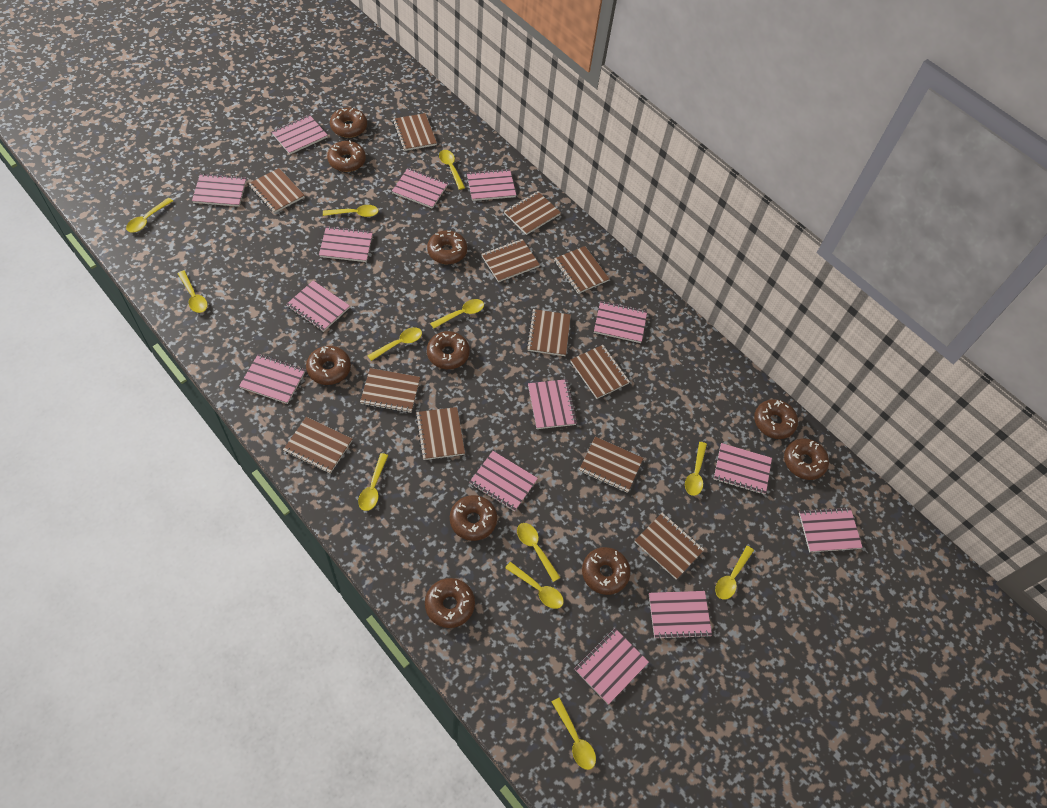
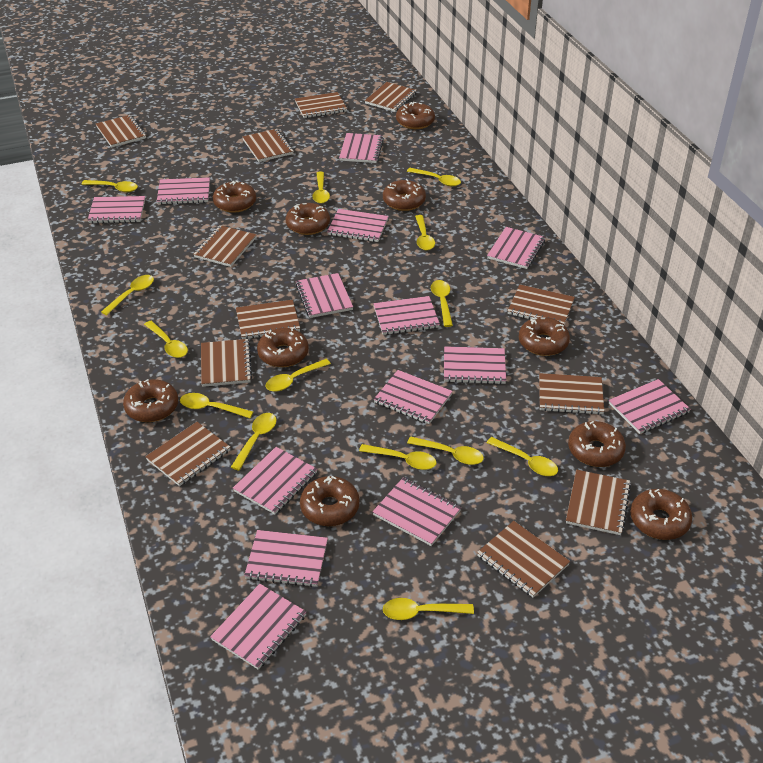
yellow spoon: [126,198,173,232] [177,270,207,313] [323,205,378,217] [358,453,388,511] [367,327,422,361] [430,299,484,328] [439,150,465,190] [505,562,564,609] [517,523,561,582] [552,697,596,770] [685,442,707,496] [715,546,754,600] = 12 -> [81,180,138,192] [101,275,154,315] [144,321,188,358] [180,393,253,418] [231,413,276,470] [266,359,331,392] [312,172,330,204] [359,444,437,470] [383,598,474,620] [407,168,461,186] [407,436,484,465] [415,215,435,250] [431,280,453,327] [487,437,558,476] = 14

